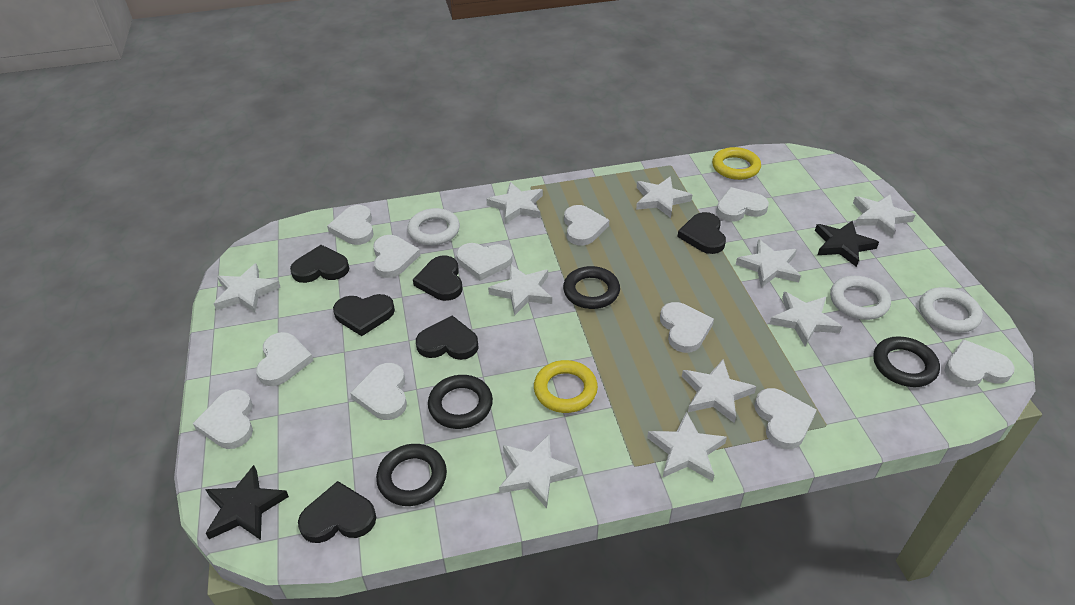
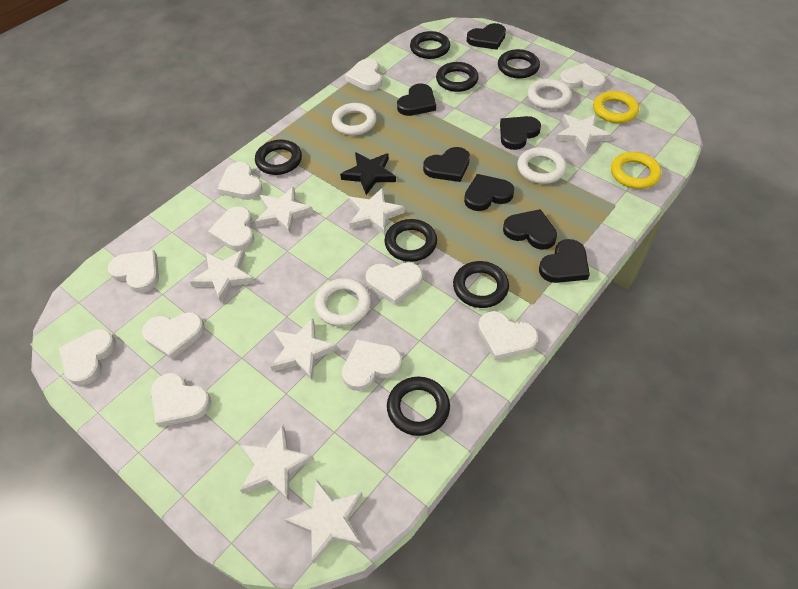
black heart: [290,245,350,283] [298,481,376,543] [333,294,395,336] [413,256,462,301] [416,315,479,360] [678,212,726,254] = 6 -> [397,83,436,116] [423,147,470,182] [464,174,514,211] [467,23,506,50] [500,116,541,150] [503,209,557,250] [539,239,590,283] = 7
black ring: [376,444,447,506] [428,375,493,429] [563,266,620,309] [873,336,940,387] = 4 -> [255,140,302,175] [384,219,437,262] [387,377,450,436] [410,31,450,59] [436,62,479,92] [453,261,509,308] [498,49,540,79] = 7
black star: [205,465,289,540] [815,220,879,267] = 2 -> [340,152,396,195] = 1
white ring: [407,208,460,246] [830,276,891,320] [919,287,983,333] = 3 -> [314,278,371,326] [332,103,377,136] [517,147,566,184] [527,78,572,110] = 4
white star: [214,263,281,313] [486,182,543,224] [488,264,552,316] [499,434,577,508] [636,176,692,218] [647,411,727,481] [682,359,757,423] [736,239,801,288] [769,292,842,346] [853,195,915,237] = 10 -> [190,250,255,303] [240,425,314,501] [255,187,313,234] [270,318,338,380] [285,479,363,564] [349,188,405,235] [555,114,611,153] = 7

